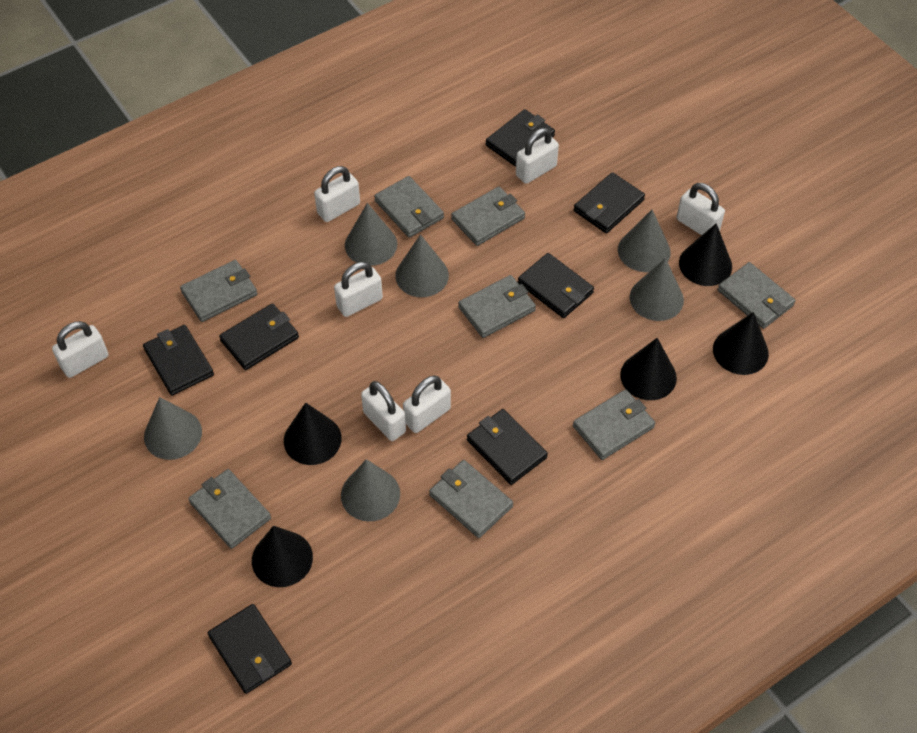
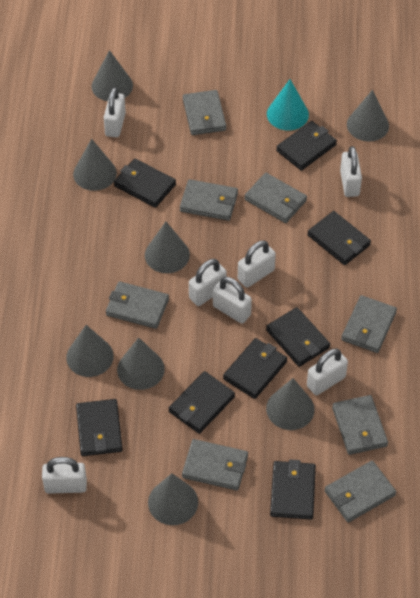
black cone: [252,526,313,587] [284,403,342,465] [620,338,677,400] [679,223,732,286] [713,312,769,375] = 5 -> none = 0
black wallet: [143,325,214,395] [208,604,292,694] [219,303,299,370] [467,409,548,485] [486,109,555,167] [518,253,594,318] [574,172,645,233] = 7 -> [76,399,123,456] [114,158,176,208] [169,371,235,434] [223,338,287,399] [266,307,330,367] [270,459,316,520] [276,121,337,171] [308,211,371,265] = 8
grey cone: [144,397,202,460] [341,459,400,522] [345,203,397,266] [395,234,449,297] [618,210,671,272] [630,258,684,321] = 6 -> [66,325,114,377] [73,139,117,191] [91,50,133,101] [117,338,165,390] [145,222,190,273] [148,473,198,525] [266,378,315,430] [347,90,389,142] = 8
turquoise cone: none = 0 -> [267,79,309,130] = 1

